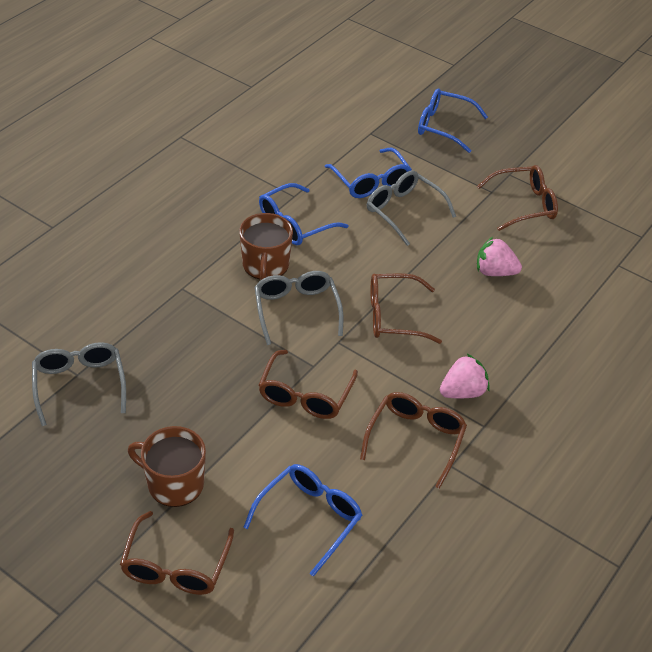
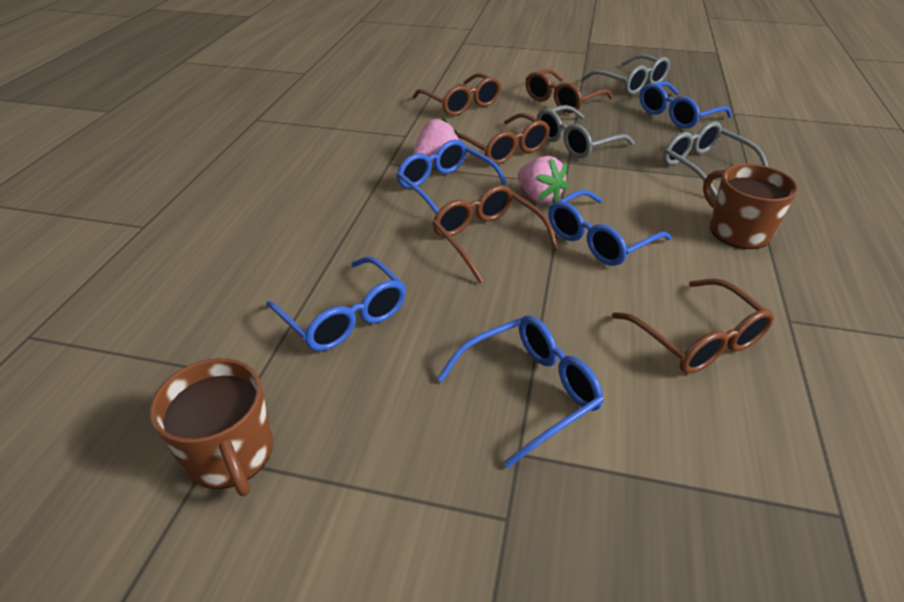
blue glasses: [243,464,362,577] [259,183,349,245] [324,147,412,198] [418,88,488,153] = 4 -> [266,256,406,351] [396,140,508,214] [437,315,604,468] [548,190,672,266] [639,81,732,129] = 5

